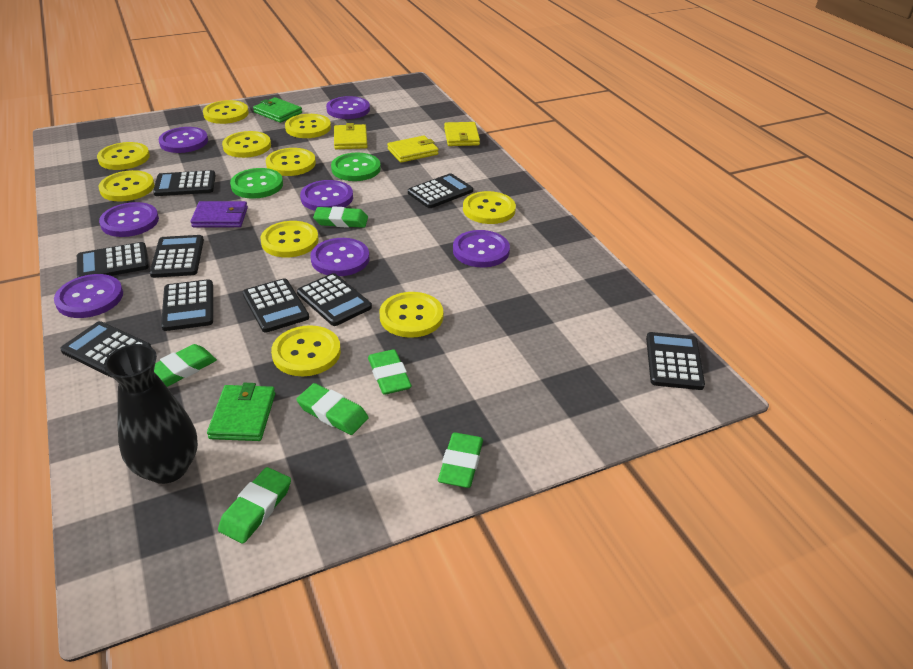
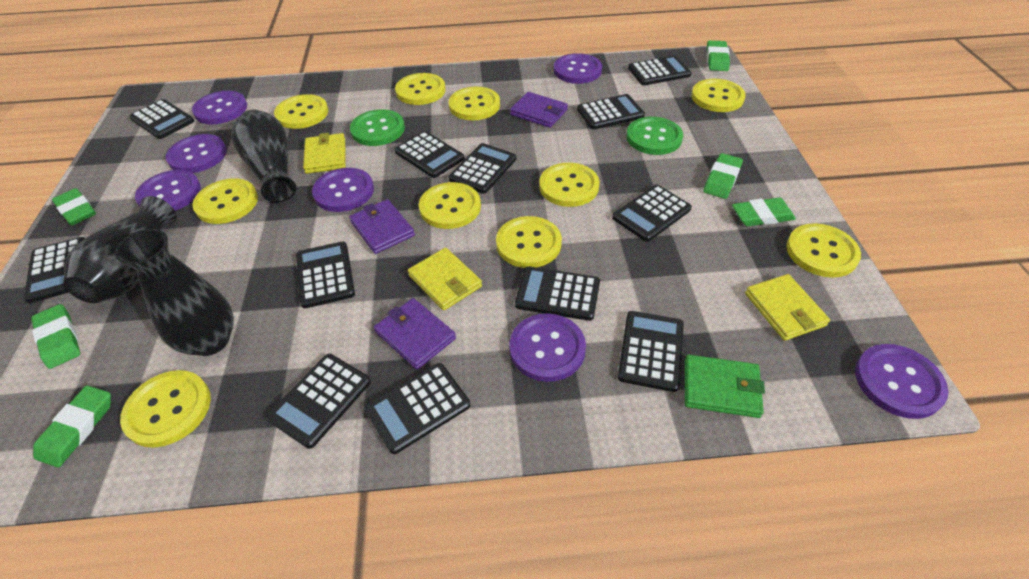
black calculator: [60,321,151,378] [77,242,149,278] [150,235,204,278] [153,170,216,196] [161,279,213,331] [243,278,309,333] [297,273,372,326] [408,173,473,208] [646,332,705,390] = 9 -> [24,237,85,303] [129,99,194,139] [266,354,371,449] [296,242,355,308] [364,363,470,454] [395,131,465,178] [449,143,516,194] [515,266,600,321] [577,94,645,129] [612,185,692,242] [618,311,684,392] [628,55,692,85] = 12
black vase: [104,344,198,484] = 1 -> [64,196,177,303] [115,229,234,356] [231,109,296,202] = 3
green wallet: [207,383,275,441] [253,97,302,123] = 2 -> [685,355,765,418] = 1
purple wallet: [191,201,248,227] = 1 -> [349,199,415,254] [374,298,456,370] [510,92,568,128] = 3

